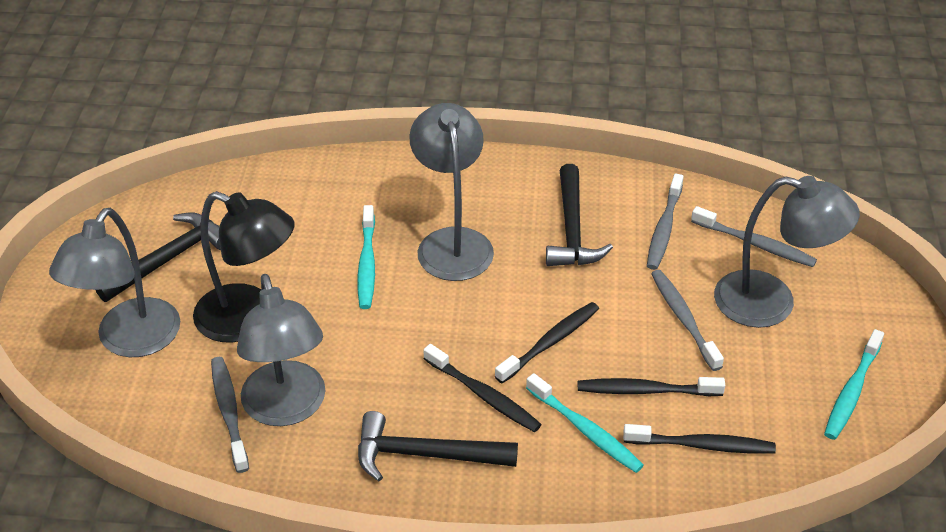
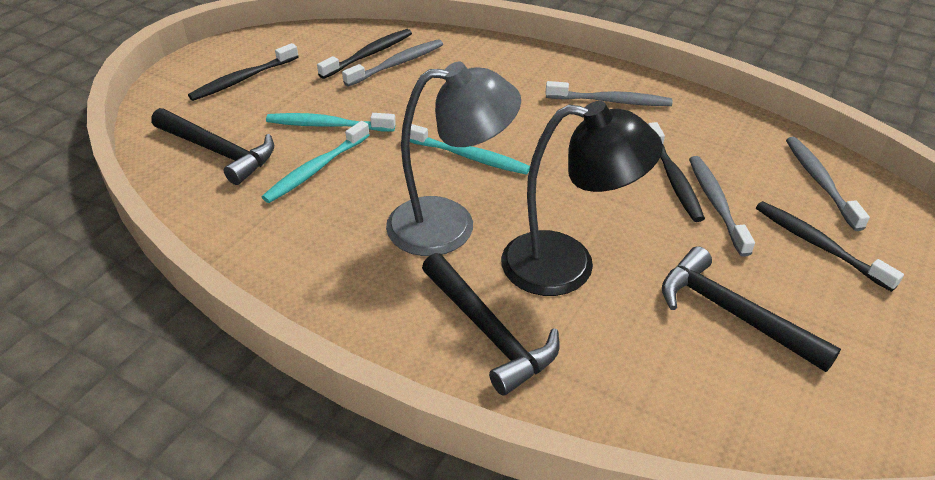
grey lamp: [49,208,180,357] [237,274,326,426] [409,103,494,281] [714,176,860,328] = 4 -> [386,62,521,256] = 1

